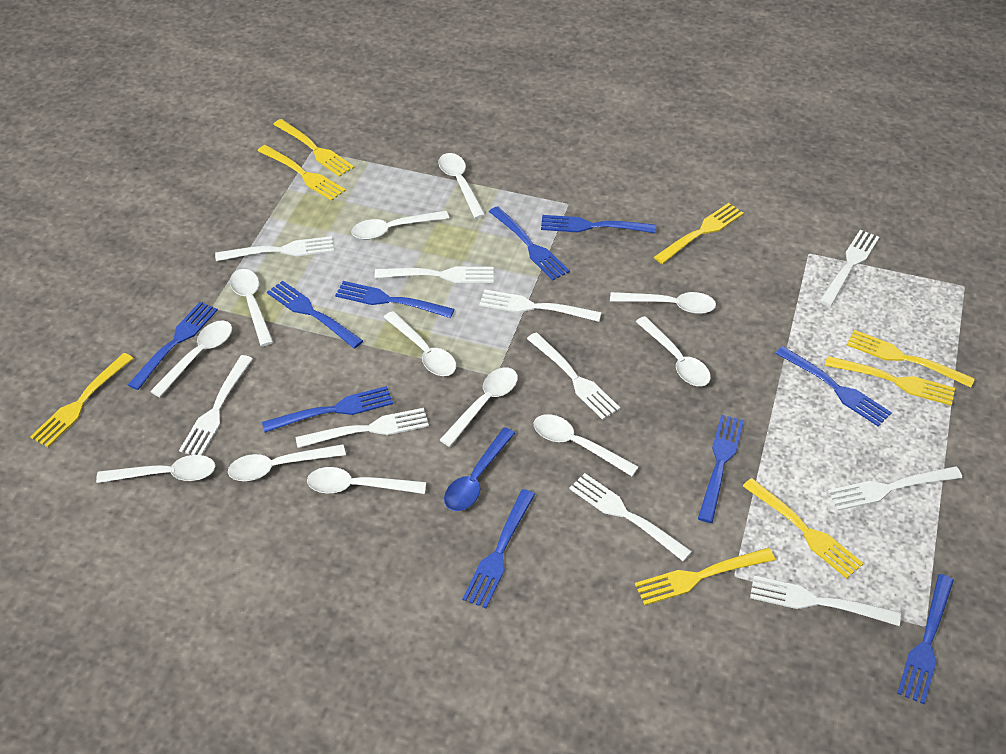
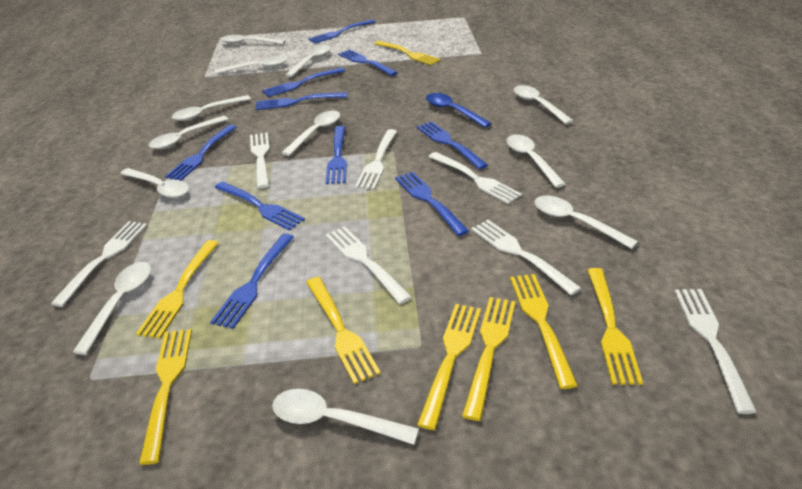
white fork: [179,355,253,455] [215,236,334,261] [295,408,429,448] [375,267,494,283] [479,289,602,322] [527,332,620,420] [569,473,692,561] [750,576,901,626] [820,230,879,306] [828,466,962,511] = 10 -> [51,221,147,307] [250,132,270,188] [326,226,412,304] [355,129,397,190] [428,152,522,204] [471,220,581,295] [674,289,757,414] = 7

